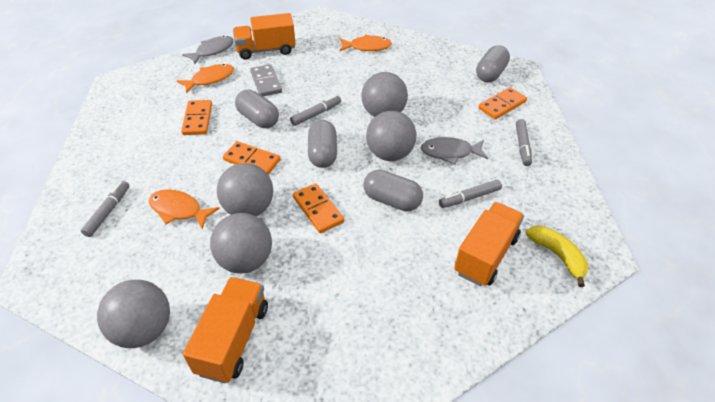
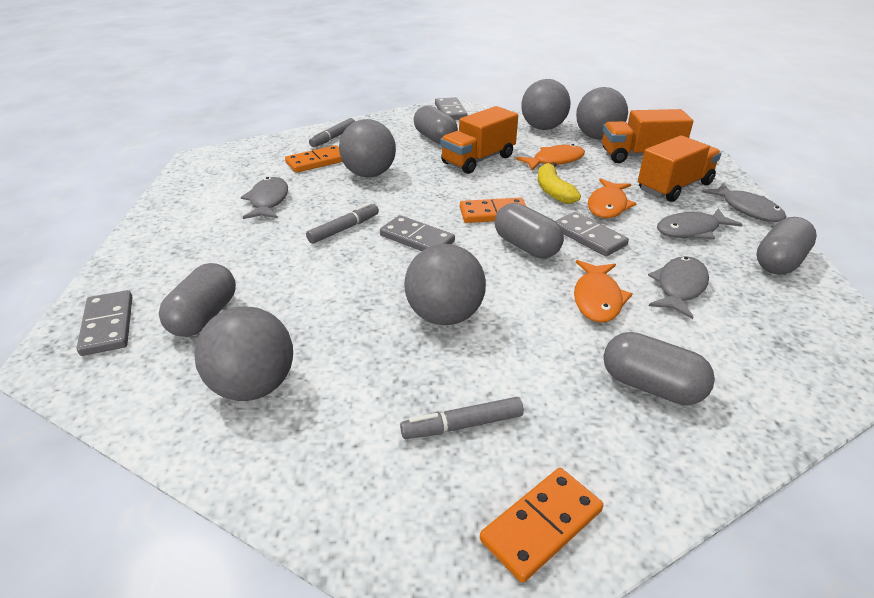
grey capsule: [235,90,279,128] [308,120,337,168] [364,170,423,211] [476,45,510,82] = 4 -> [159,263,236,337] [414,105,458,144] [495,203,564,258] [604,332,715,405] [756,217,817,274] = 5
grey domino: [250,64,282,96] = 1 -> [77,290,132,356] [380,215,455,251] [435,97,468,120] [555,212,629,256] = 4
grey fish: [182,36,234,64] [421,137,488,165] = 2 -> [241,177,288,219] [648,256,709,319] [657,208,743,240] [702,183,786,222] = 4
grey marker: [81,181,129,237] [290,95,341,126] [439,180,502,208] [516,119,532,166] = 4 -> [306,202,379,244] [309,118,355,147] [400,397,524,439] = 3
orange domino: [181,100,212,135] [223,141,280,175] [293,183,344,233] [478,87,527,120] = 4 -> [285,145,342,173] [460,198,526,223] [480,468,603,583] = 3

